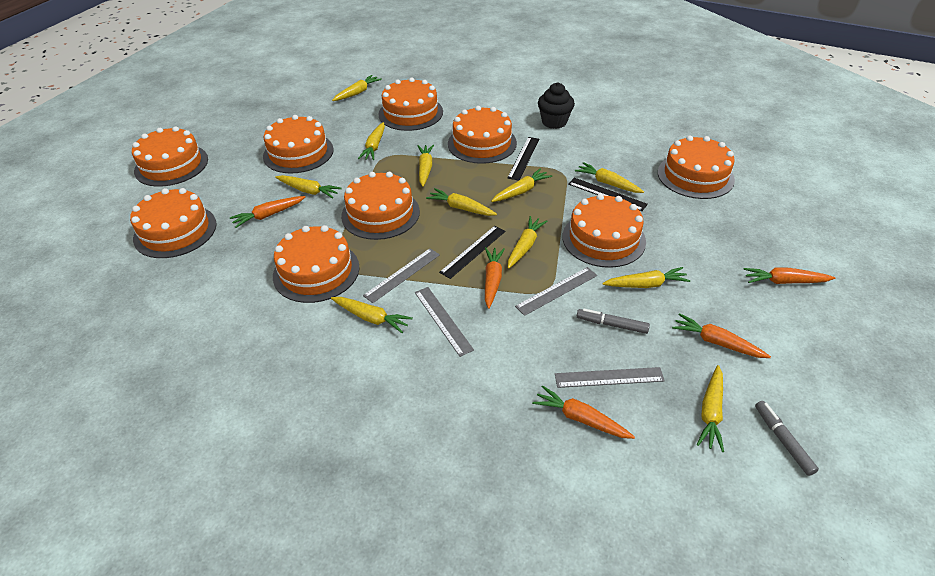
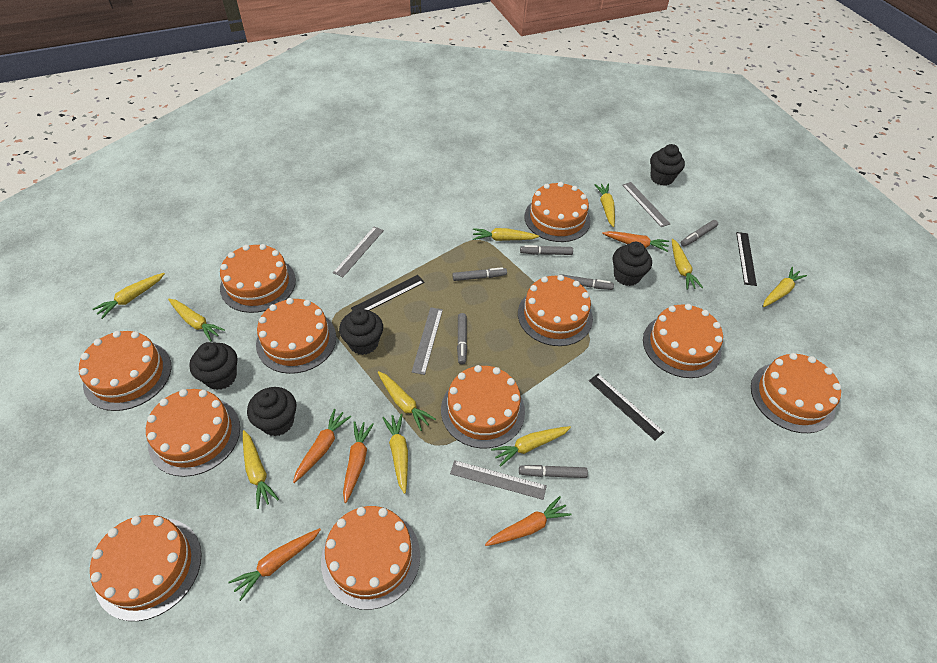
black cupcake: [538,82,575,129] = 1 -> [189,342,237,390] [247,387,296,436] [339,308,383,355] [612,242,652,286] [650,144,685,186] = 5
grey marker: [577,309,650,334] [755,401,819,476] = 2 -> [453,267,507,281] [457,313,467,364] [519,465,588,478] [520,245,573,255] [560,274,614,290] [681,220,718,247] = 6
orange cake: [130,188,217,258] [132,126,208,187] [263,115,334,174] [273,225,360,303] [341,172,420,240] [379,77,443,131] [448,106,517,164] [563,194,646,268] [658,136,735,199] = 9 -> [79,331,171,411] [90,515,202,621] [146,389,240,477] [220,244,296,313] [256,298,336,374] [321,506,420,610] [441,365,525,448] [518,275,593,346] [524,182,591,242] [643,304,723,378] [751,353,841,433] = 11
yellow carrot: [275,175,342,199] [331,297,413,333] [332,75,382,101] [358,122,385,160] [418,145,434,187] [426,188,497,216] [491,168,552,202] [508,216,547,269] [575,162,644,193] [602,267,690,288] [697,365,724,452] = 11 -> [92,273,165,319] [168,299,225,342] [243,430,279,509] [378,371,436,431] [382,414,408,494] [473,228,539,241] [491,426,571,467] [594,184,615,227] [672,239,703,290] [763,267,807,307] = 10

